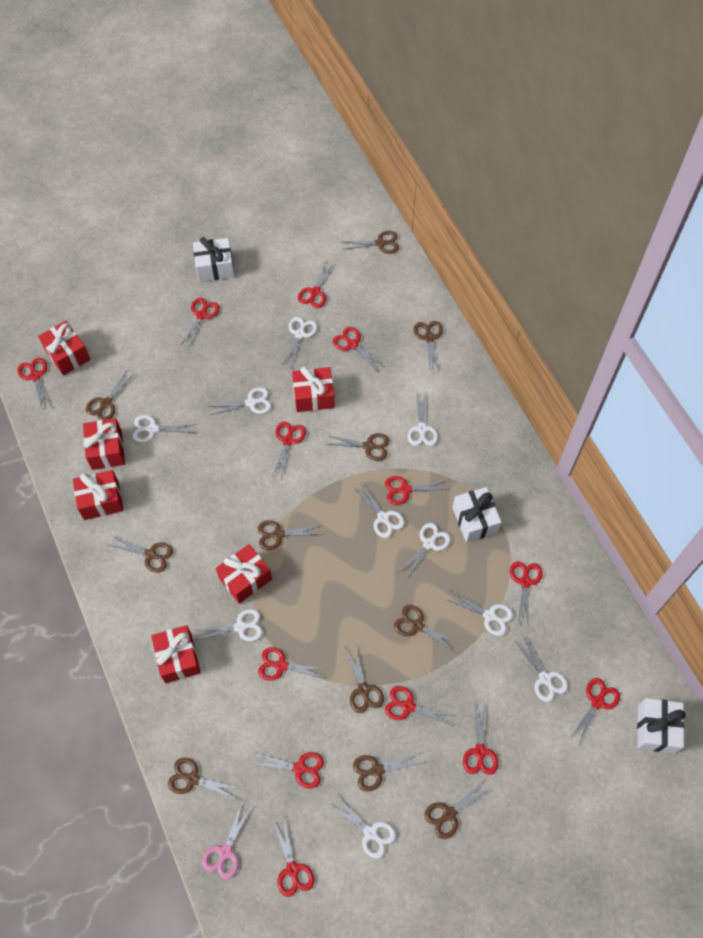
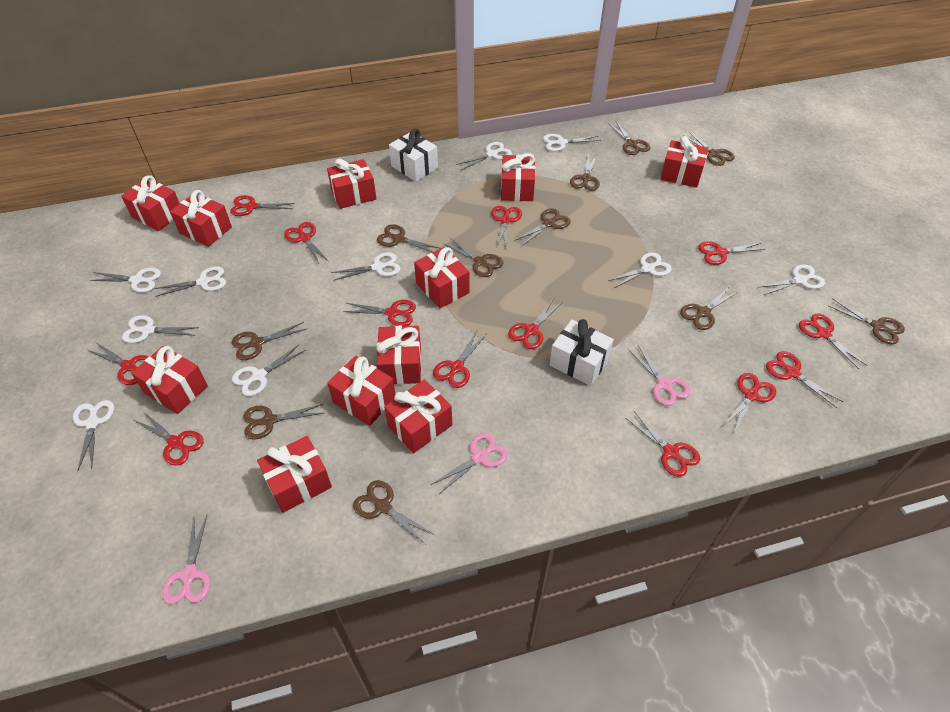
pink scissors: [202,803,251,879] = 1 -> [162,515,210,604] [431,433,508,494] [629,345,691,406] = 3
red gift: [38,320,91,376] [73,470,124,520] [83,418,125,470] [151,625,201,683] [216,544,272,604] [292,367,334,412] = 6 -> [121,175,180,231] [131,346,208,414] [170,190,232,247] [257,436,332,513] [327,159,376,209] [327,356,395,426] [377,326,421,384] [384,379,452,453] [414,247,470,308] [501,153,535,201] [660,136,709,188] = 11
white gift: [193,237,235,282] [452,487,502,543] [637,698,686,753] = 3 -> [389,129,438,182] [550,319,614,386] = 2

